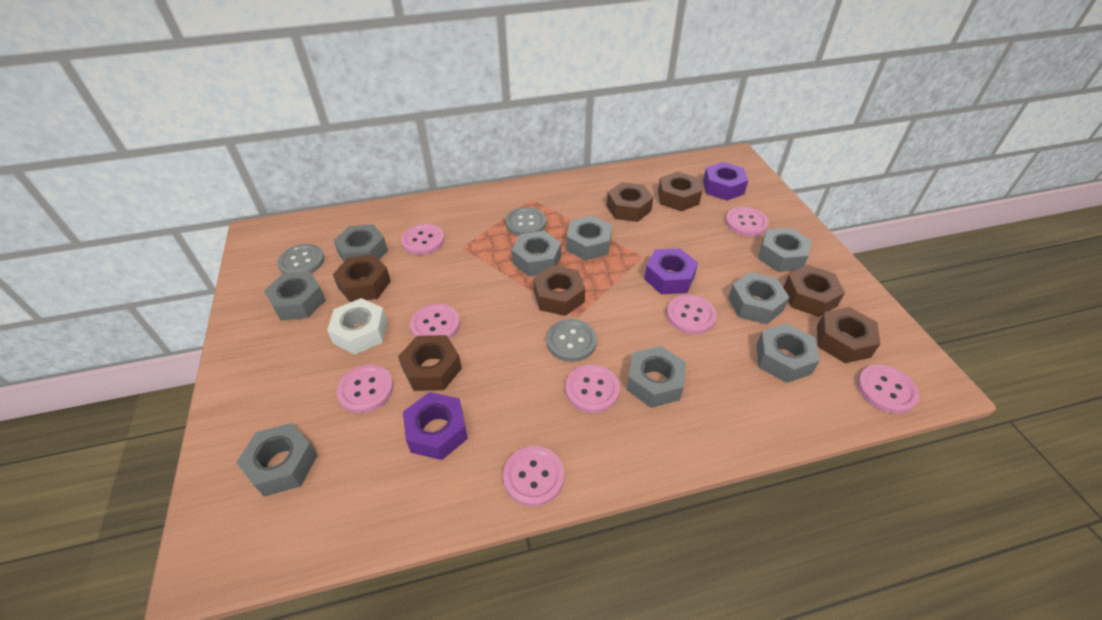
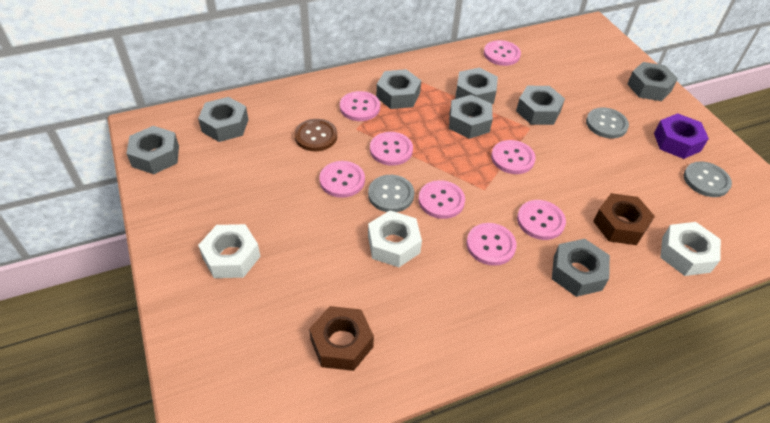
brown button: none = 0 -> [294,119,337,151] = 1
brown nut: [333,254,391,302] [398,335,462,391] [534,265,585,316] [607,182,653,222] [658,172,702,211] [783,265,845,317] [817,307,880,363] = 7 -> [309,306,374,371] [593,193,655,245] = 2
grey nut: [236,423,318,497] [264,271,326,321] [334,224,388,261] [512,231,561,276] [566,216,612,261] [626,346,686,408] [728,272,789,324] [756,323,820,383] [758,228,812,272] = 9 -> [126,126,179,174] [198,97,249,142] [376,69,421,109] [449,95,493,139] [455,68,498,104] [516,86,565,125] [552,239,610,297] [627,62,678,101] = 8
purple nut: [403,392,468,460] [644,248,698,294] [703,162,748,201] = 3 -> [654,113,709,159] = 1
white nut: [327,298,388,355] = 1 -> [198,224,261,278] [368,210,422,267] [660,222,721,276] = 3

